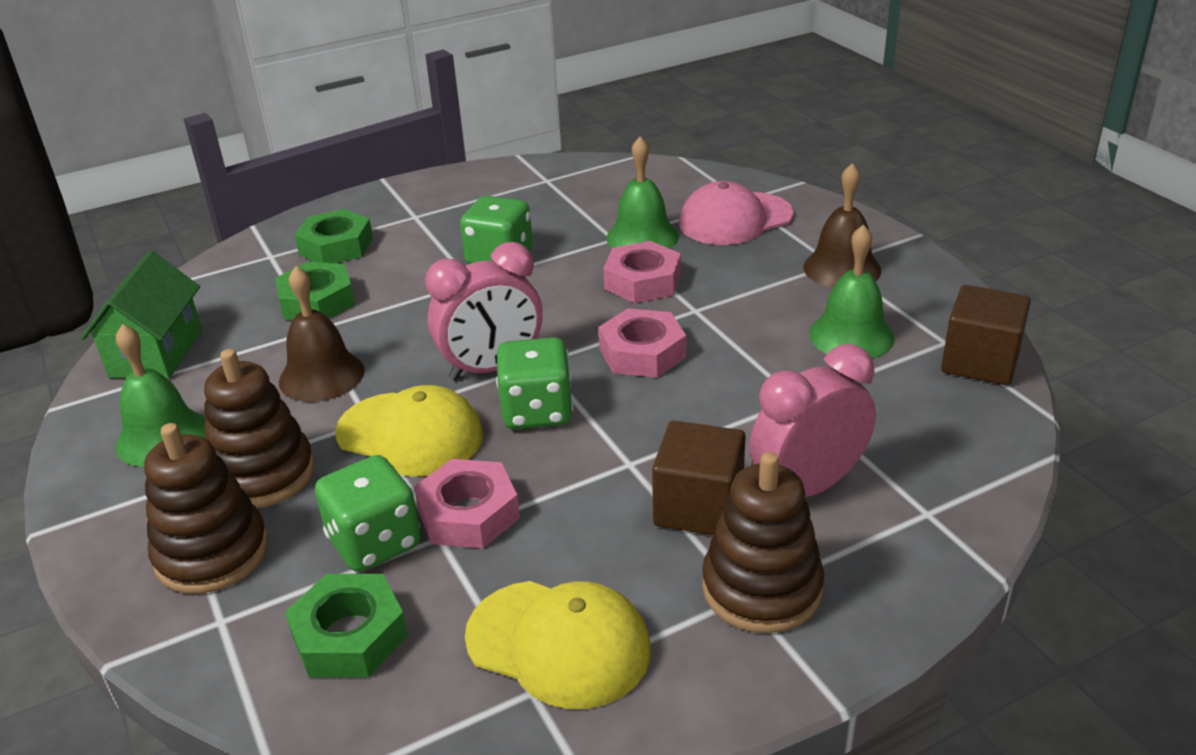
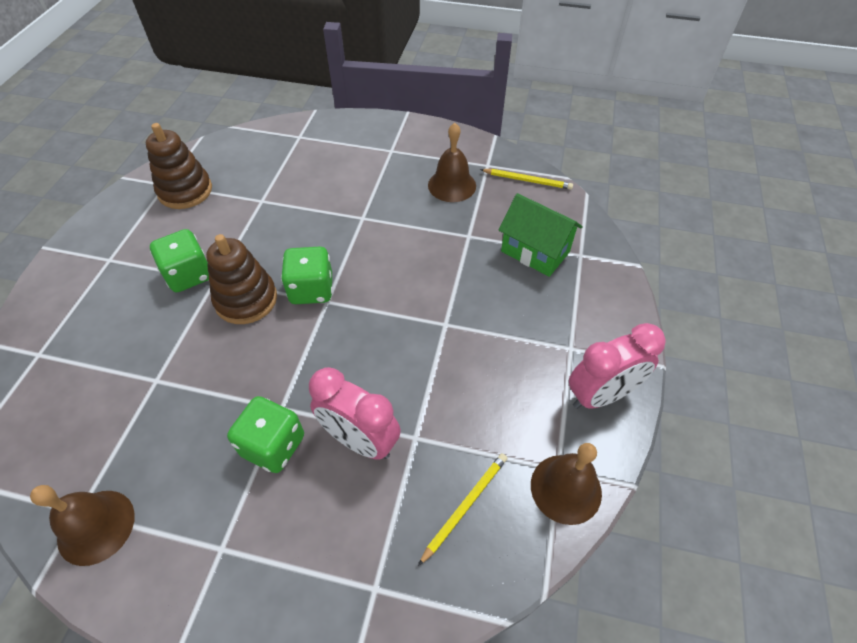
brown bell: [279,266,365,402] [803,163,881,288] = 2 -> [30,485,135,566] [428,123,476,202] [531,443,602,525] = 3
brown cube: [652,421,745,535] [941,285,1031,385] = 2 -> none = 0
brown stacking toy: [144,423,268,594] [204,349,315,508] [702,452,824,633] = 3 -> [146,123,212,209] [206,234,277,324] = 2
green bell: [115,324,206,467] [606,137,679,249] [809,224,895,359] = 3 -> none = 0
green nut: [275,262,355,320] [285,574,408,677] [295,209,373,263] = 3 -> none = 0
pink cap: [679,181,794,245] = 1 -> none = 0
pink nut: [414,459,520,549] [598,308,686,378] [603,241,681,303] = 3 -> none = 0
yellow cap: [335,385,483,476] [465,581,651,709] = 2 -> none = 0
yellow pencil: none = 0 -> [418,453,507,566] [480,169,573,190] = 2

